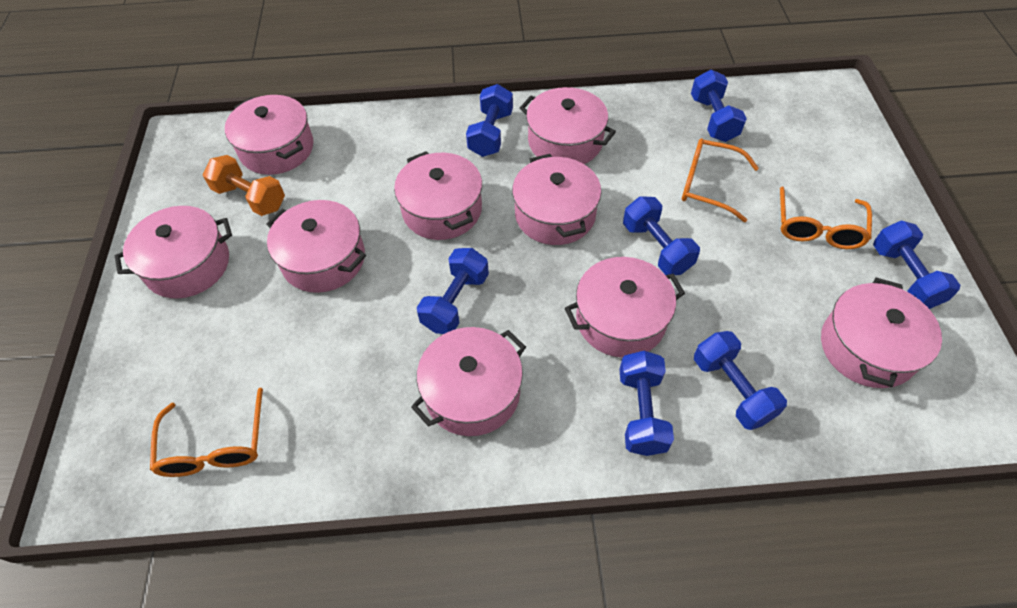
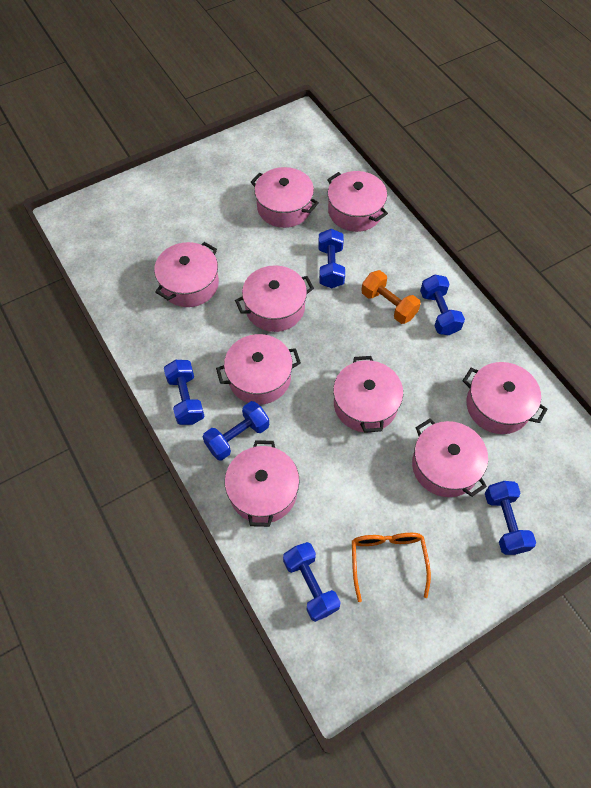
blue dumbbell: [417,248,489,334] [466,84,513,157] [619,351,674,456] [623,196,700,275] [691,70,747,142] [694,331,787,430] [873,221,961,309] = 7 -> [164,360,205,425] [203,401,269,461] [283,542,341,622] [318,229,345,288] [420,274,465,335] [485,481,536,555] = 6
orange glasses: [150,388,263,477] [682,138,759,222] [780,186,872,249] = 3 -> [352,533,431,602] = 1

